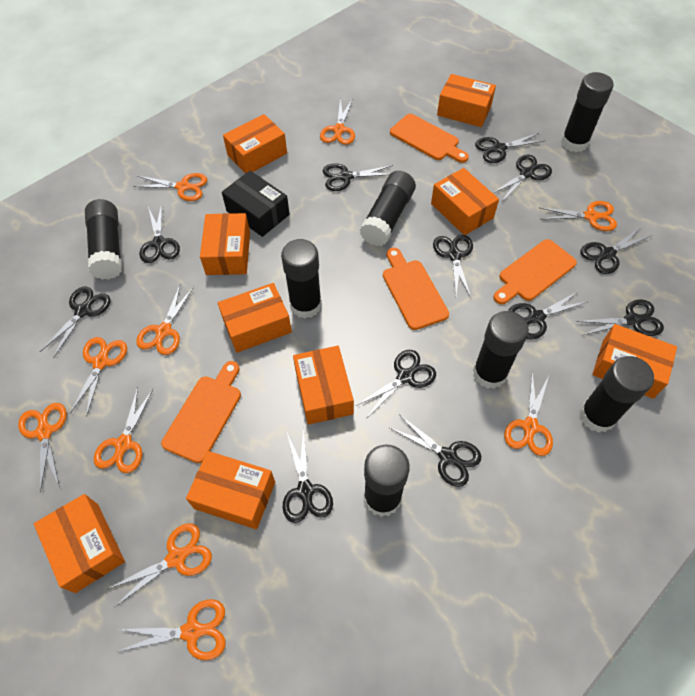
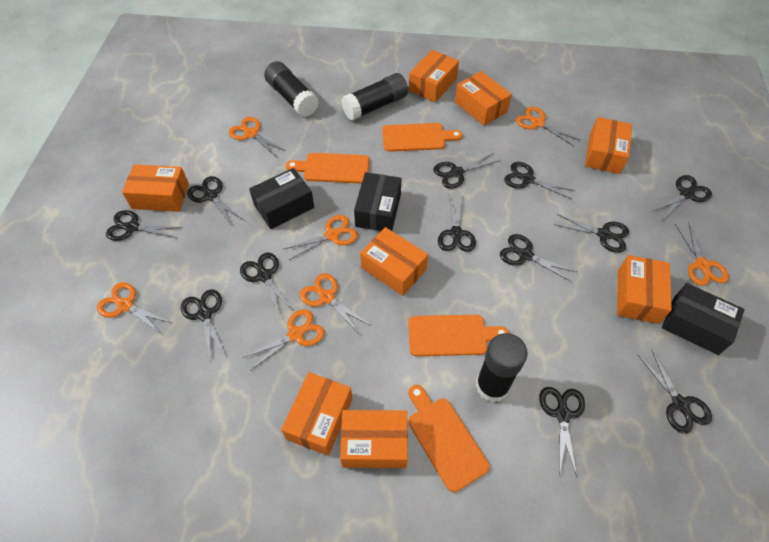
black box: [222,171,290,237] = 1 -> [249,168,314,229] [354,172,401,231] [662,283,744,355] = 3
black glue stick: [85,199,122,280] [281,239,322,318] [359,171,416,246] [364,444,410,517] [473,311,529,389] [561,72,614,152] [579,356,654,433] = 7 -> [264,61,319,117] [341,73,408,121] [476,333,528,403] = 3
orange box: [34,494,125,593] [186,451,275,529] [200,213,250,275] [218,283,292,353] [223,114,287,174] [293,346,354,425] [431,168,499,235] [437,74,496,127] [592,324,677,399] = 9 -> [122,164,189,212] [281,372,352,456] [340,410,408,468] [360,227,428,296] [409,50,459,102] [455,71,512,126] [585,117,632,174] [617,255,672,324] = 8
orange scissors: [18,403,67,493] [70,337,127,417] [94,387,153,473] [107,523,212,607] [117,599,226,661] [133,173,207,201] [136,285,194,355] [320,98,355,145] [504,372,553,456] [540,201,617,231] = 10 -> [97,282,172,334] [229,117,286,156] [243,309,325,370] [284,215,358,260] [300,273,370,333] [516,107,580,146] [675,222,729,286] = 7

